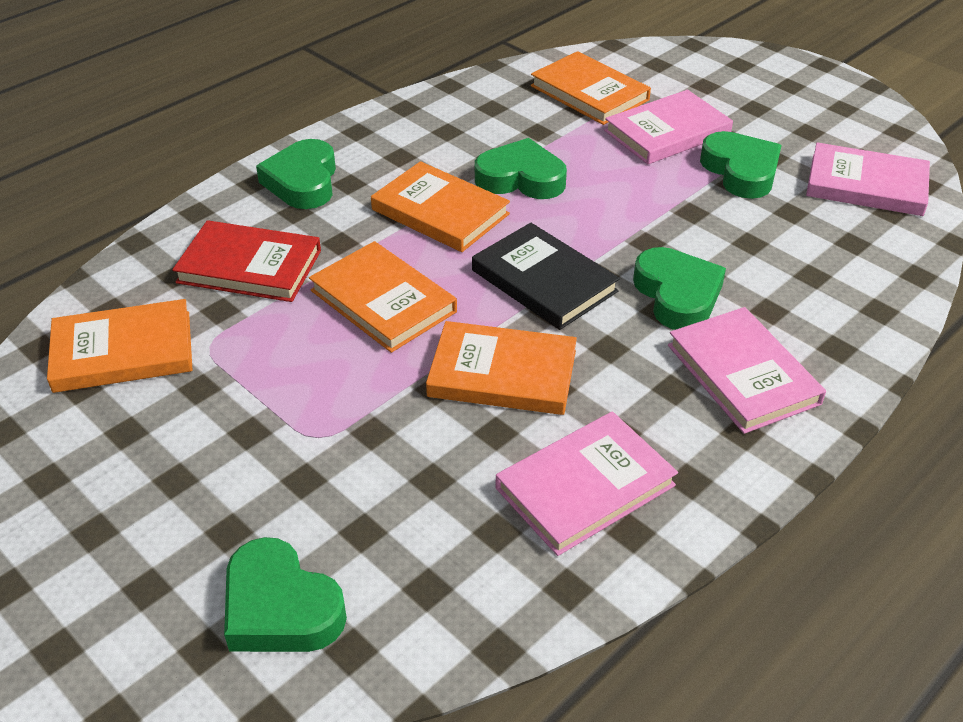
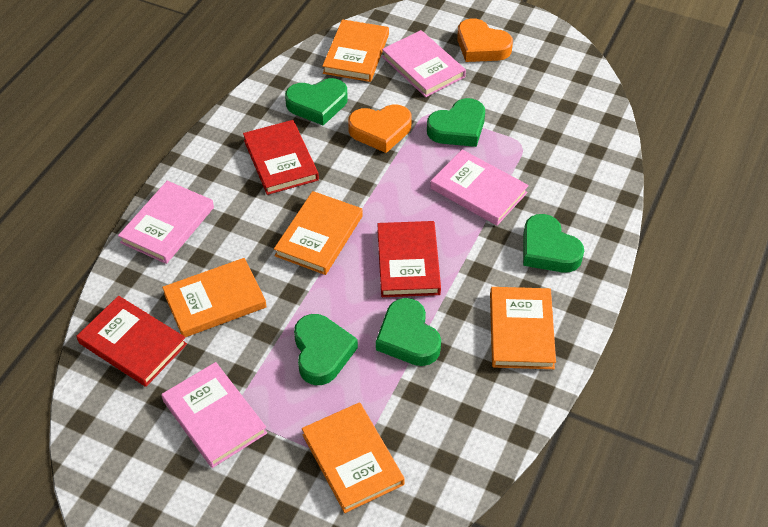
black book: [472,223,620,330] = 1 -> none = 0
orange heart: none = 0 -> [348,104,412,153] [457,18,513,62] = 2
red book: [172,220,321,302] = 1 -> [76,296,187,387] [243,120,319,195] [377,221,441,297] = 3

